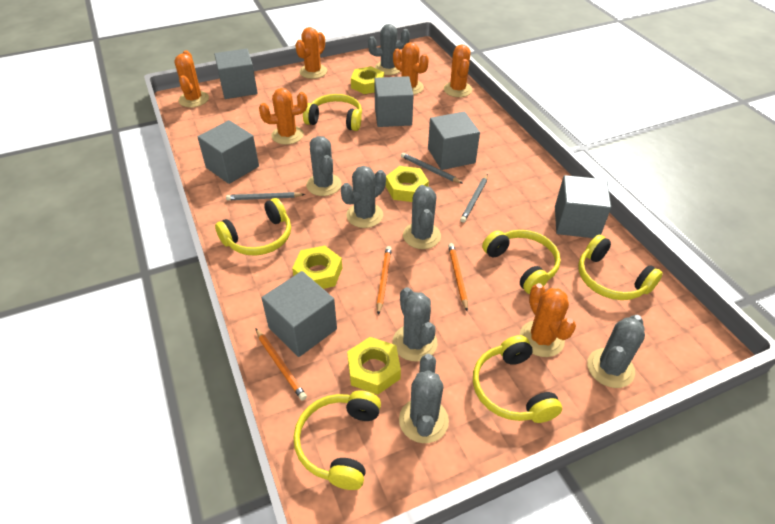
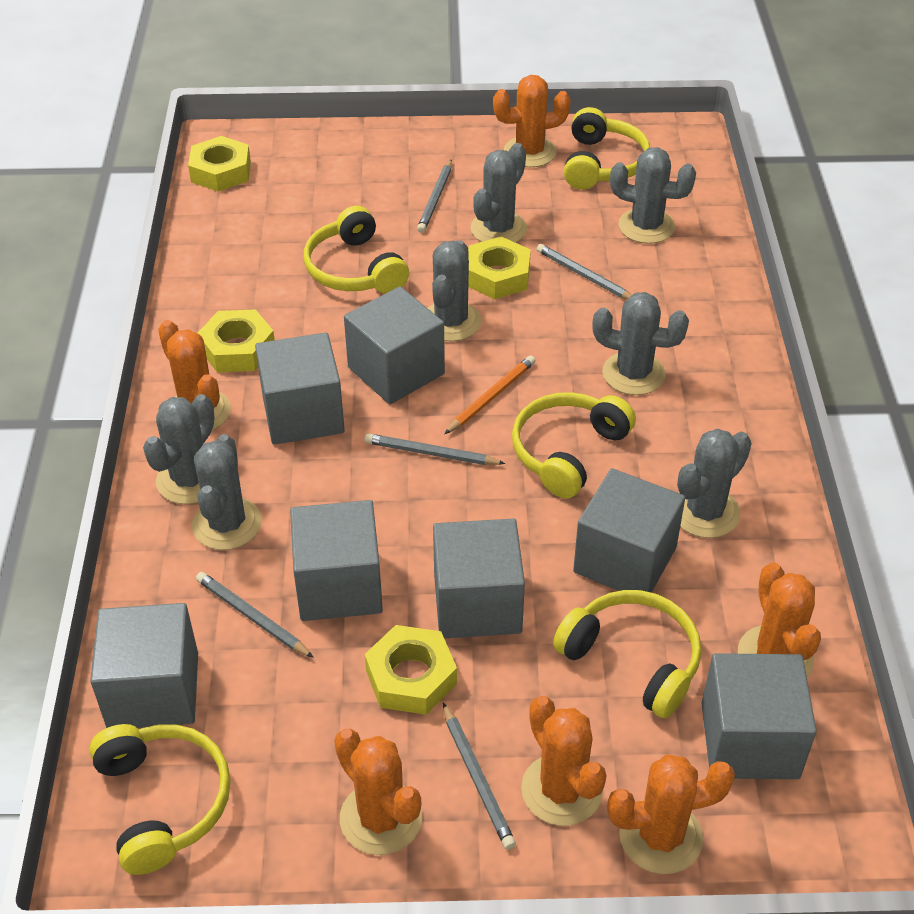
grey cube: [198,120,259,184] [214,49,258,99] [262,271,337,357] [374,76,414,127] [428,112,480,170] [555,175,611,238] = 6 -> [90,603,198,728] [255,332,345,445] [290,500,383,621] [344,286,445,404] [433,519,525,638] [573,468,685,593] [701,653,817,779] = 7
grey pencil: [226,192,305,200] [401,153,462,183] [460,174,488,223] = 3 -> [196,572,314,658] [365,433,505,465] [417,160,452,233] [443,703,516,850] [537,244,632,299] = 5
orange pencil: [256,329,307,401] [377,246,392,315] [448,243,468,311] = 3 -> [445,356,535,434] = 1
yellow headphones: [215,198,291,255] [293,390,381,490] [303,94,362,131] [473,335,562,423] [482,230,561,294] [578,235,663,300] = 6 -> [89,724,231,875] [303,206,409,293] [512,392,636,499] [553,590,701,718] [564,107,650,189] = 5

